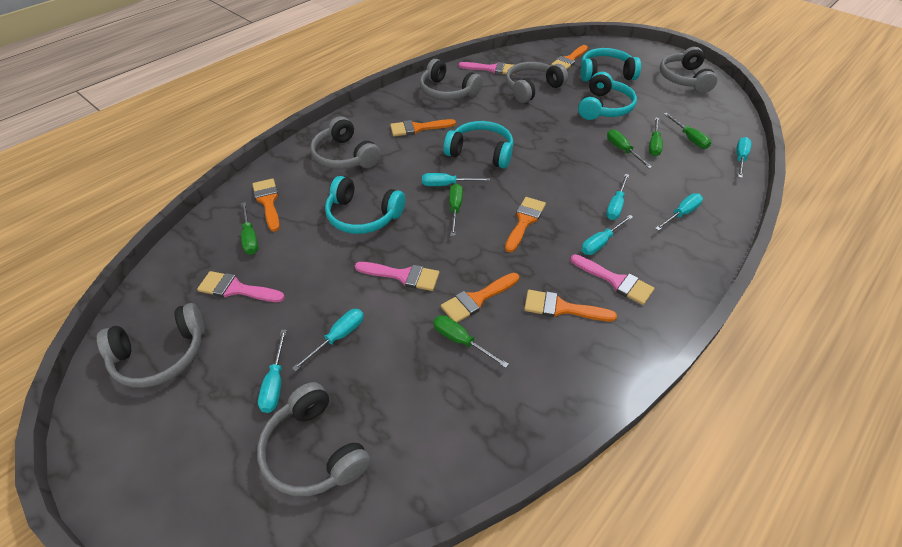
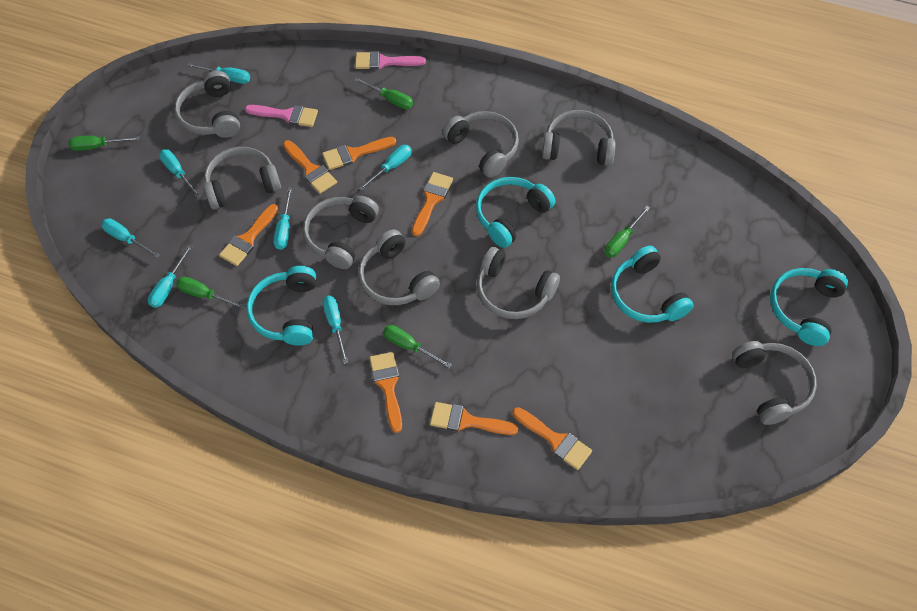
green screwdriver: [241,202,258,255] [433,315,509,368] [449,184,463,236] [607,129,652,168] [649,117,663,156] [664,113,711,149] = 6 -> [68,136,140,151] [176,277,246,309] [354,78,413,109] [383,325,452,368] [605,206,650,257] = 5
grey headphones: [97,303,205,388] [257,382,371,496] [310,116,381,169] [420,59,483,100] [506,62,568,103] [660,47,718,93] = 6 -> [174,71,240,138] [204,147,281,210] [303,196,379,269] [358,229,440,305] [443,111,519,178] [477,247,560,319] [542,110,616,166] [732,341,817,425] = 8
orange brush: [252,178,280,232] [390,119,456,136] [441,273,519,323] [505,197,546,252] [524,290,617,322] [551,45,588,70] = 6 -> [219,204,278,266] [283,140,337,194] [322,137,396,170] [370,352,402,433] [412,172,453,236] [430,402,518,435] [513,407,592,470] = 7
pink brush: [197,271,285,302] [355,262,439,291] [459,62,514,75] [570,254,655,305] = 4 -> [245,105,318,127] [355,51,426,70] = 2

